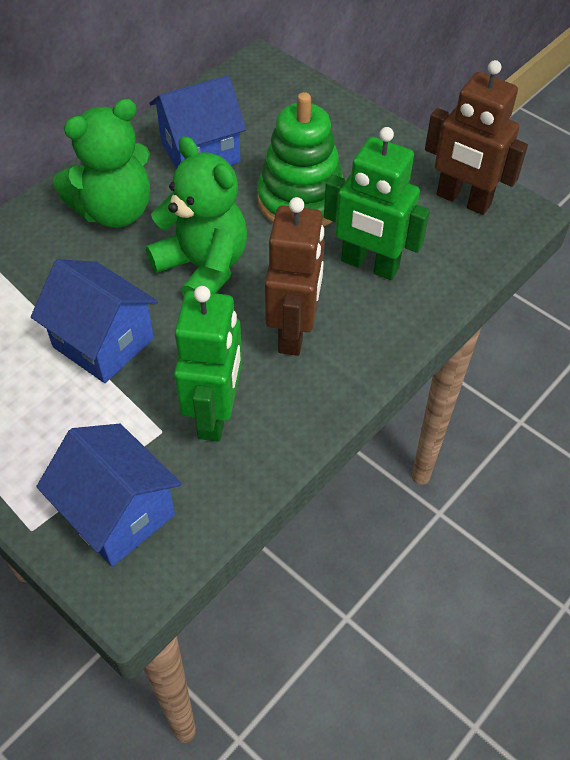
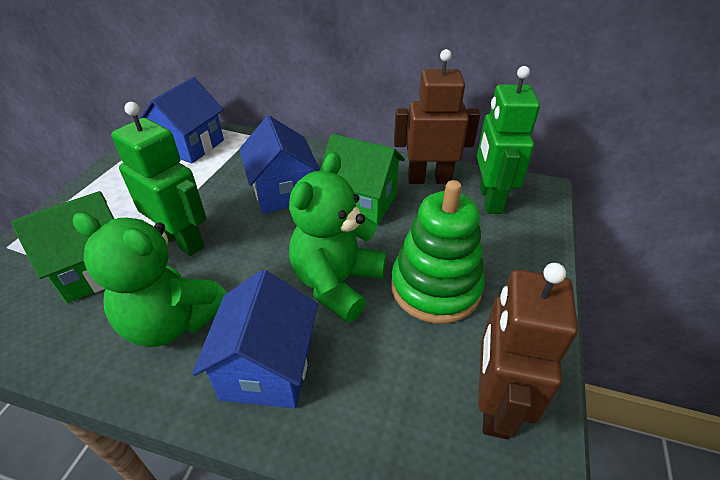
green house: none = 0 -> [11,191,114,303] [320,134,405,226] = 2

